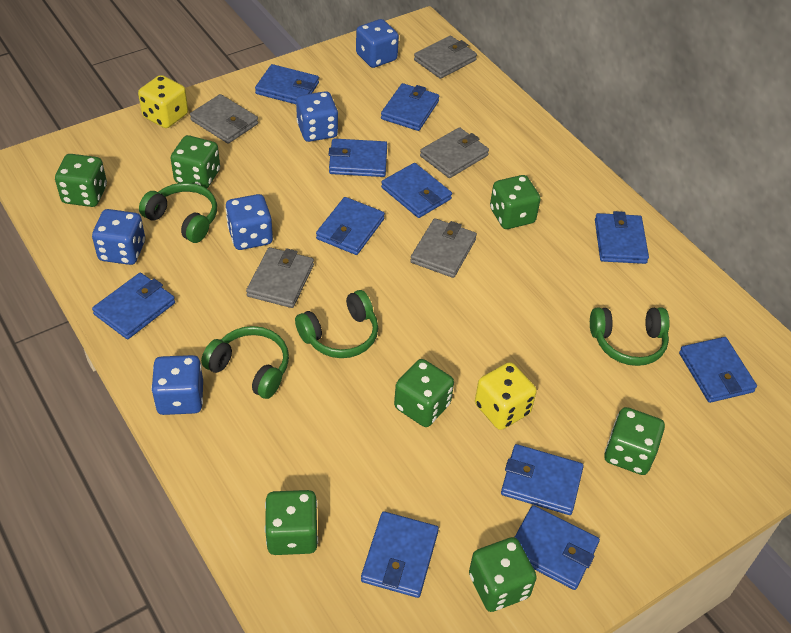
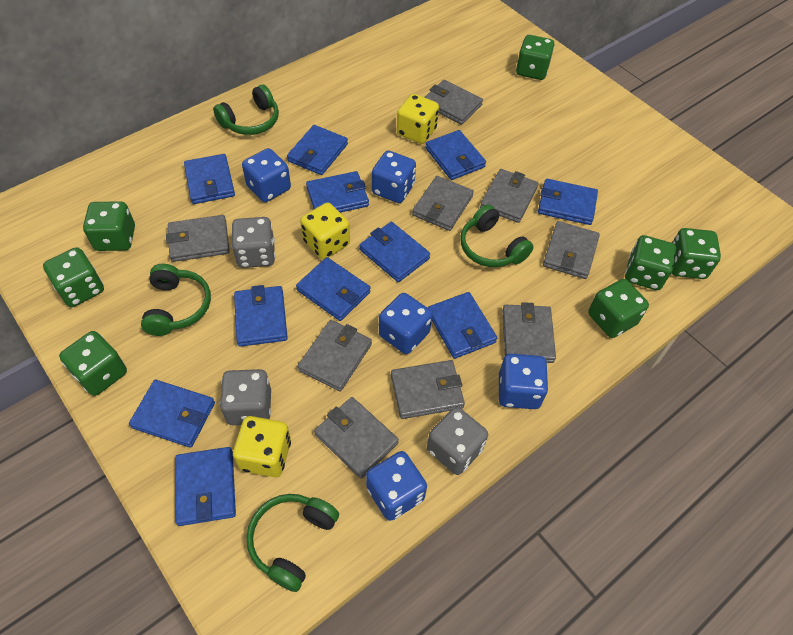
grey dice: none = 0 -> [220,369,271,425] [231,217,275,268] [427,407,488,475] = 3
grey wallet: [190,94,258,144] [246,247,314,308] [410,218,477,278] [414,36,477,79] [420,127,489,178] = 5 -> [166,215,230,262] [298,320,372,392] [314,397,399,479] [391,360,465,419] [412,176,474,231] [424,80,483,125] [480,169,538,223] [502,302,556,363] [543,221,600,279] = 9
yellow dice: [138,75,188,128] [475,362,537,430] = 2 -> [233,416,291,477] [300,203,350,259] [397,94,439,144] = 3

